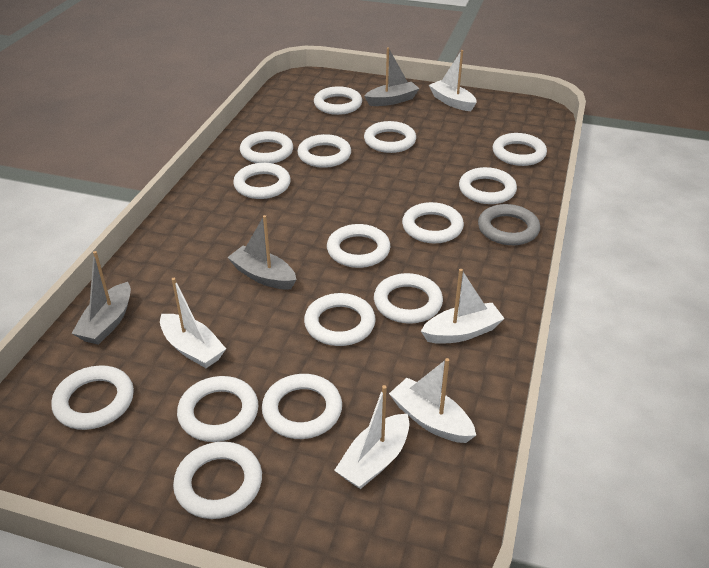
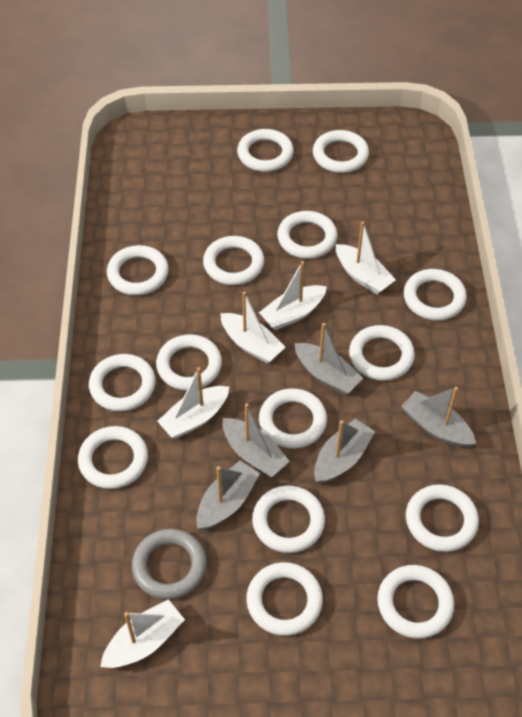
grey boat: [71,251,131,345] [227,215,297,289] [364,47,420,106] = 3 -> [196,461,260,530] [223,403,290,477] [294,323,363,395] [314,419,375,484] [401,387,476,448] = 5

